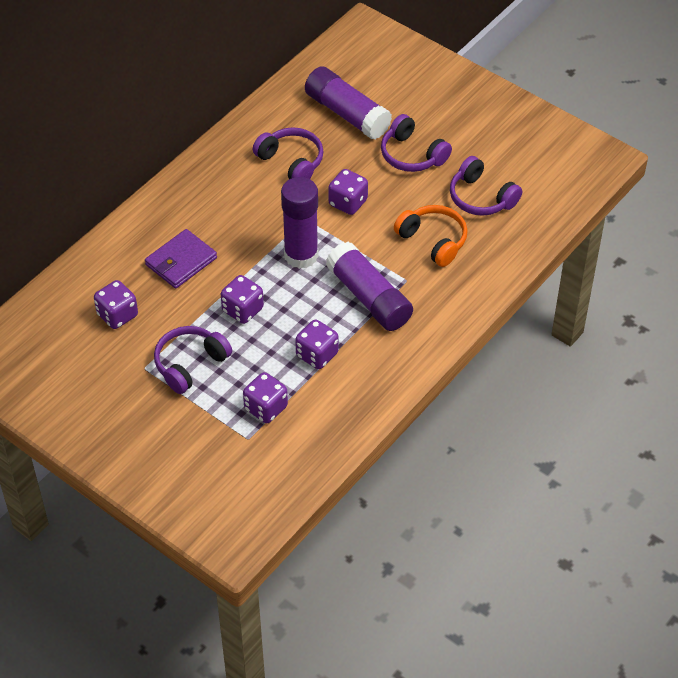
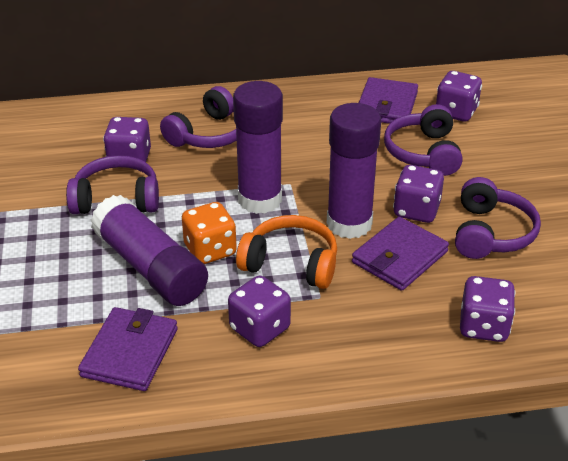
orange dice: none = 0 -> [182,202,237,264] = 1
purple wallet: [145,229,217,289] = 1 -> [78,307,178,391] [352,217,449,291] [359,77,418,124] = 3

